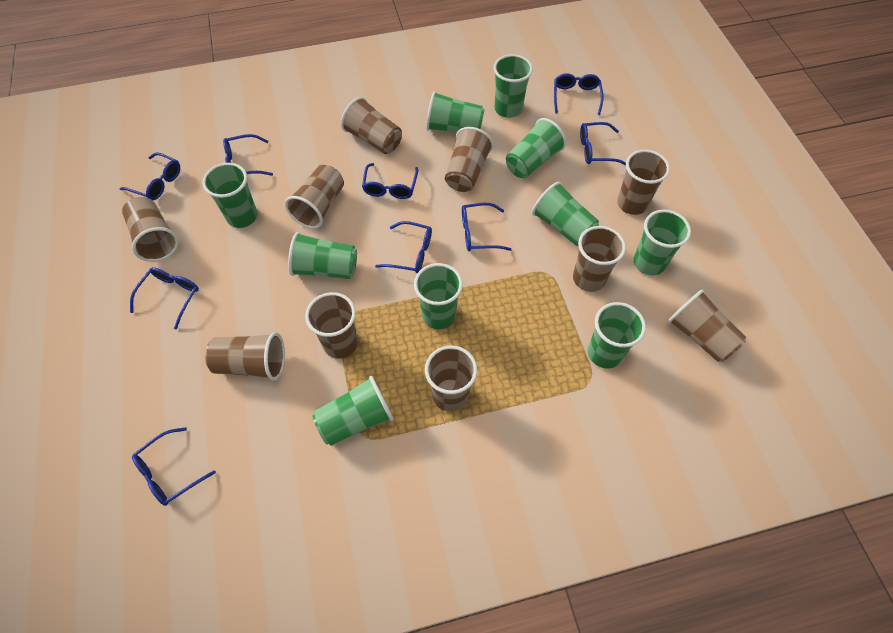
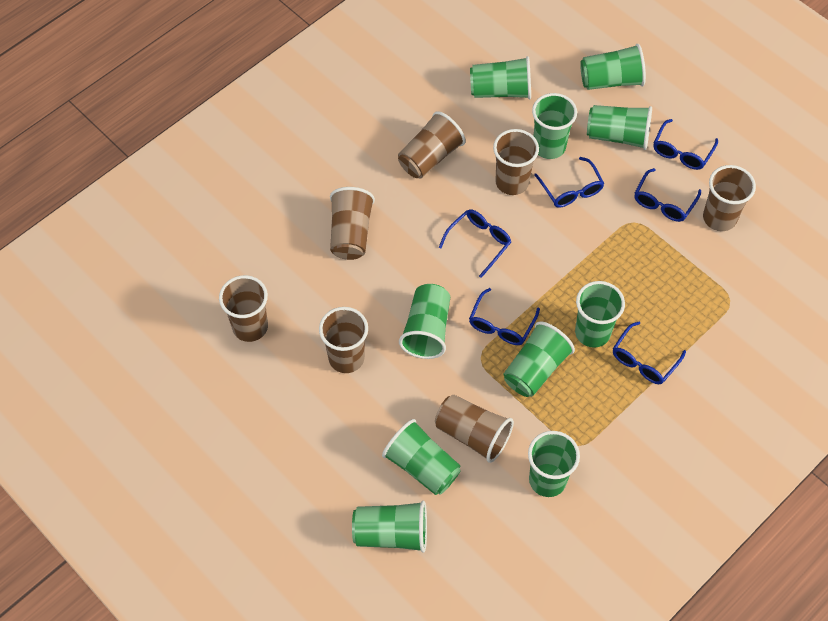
blue glasses: [120,152,180,200] [130,267,199,330] [132,427,216,506] [223,134,273,176] [362,163,418,199] [375,221,432,273] [462,203,512,251] [554,73,604,115] [580,122,626,166] = 9 -> [439,209,511,278] [469,288,540,345] [534,157,604,208] [613,322,686,384] [635,168,701,222] [653,119,718,170] = 6
brown cup: [122,197,179,262] [205,332,285,381] [285,165,344,229] [305,292,358,359] [341,97,402,154] [425,346,477,412] [445,127,494,192] [573,226,626,292] [617,150,670,215] [668,289,746,362] = 10 -> [219,275,268,342] [319,307,368,373] [330,187,375,260] [398,111,466,179] [435,395,514,463] [493,129,539,195] [703,165,756,231] = 7

